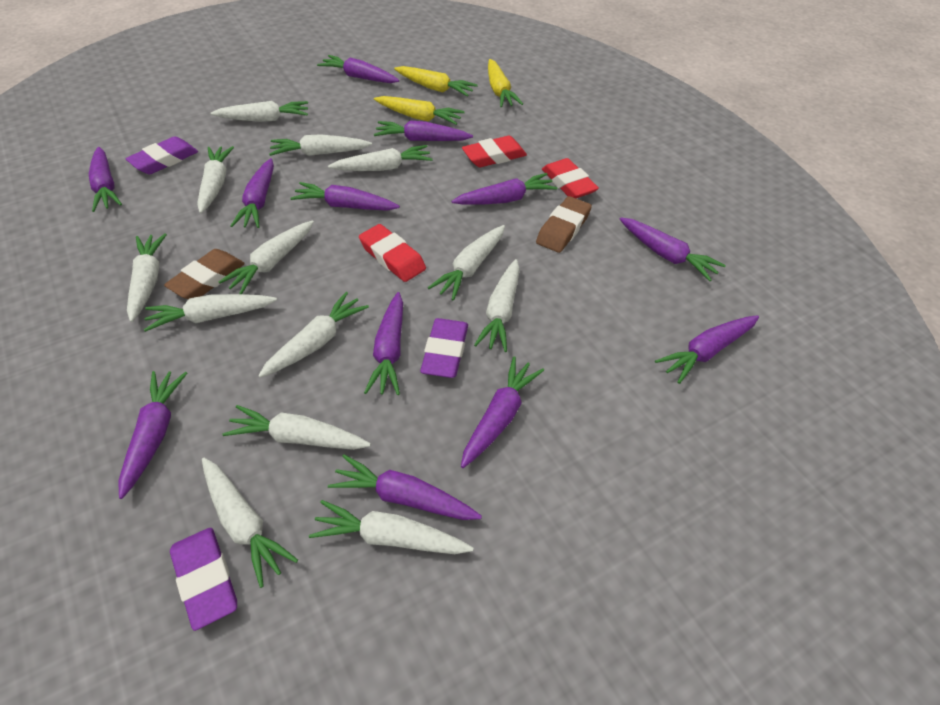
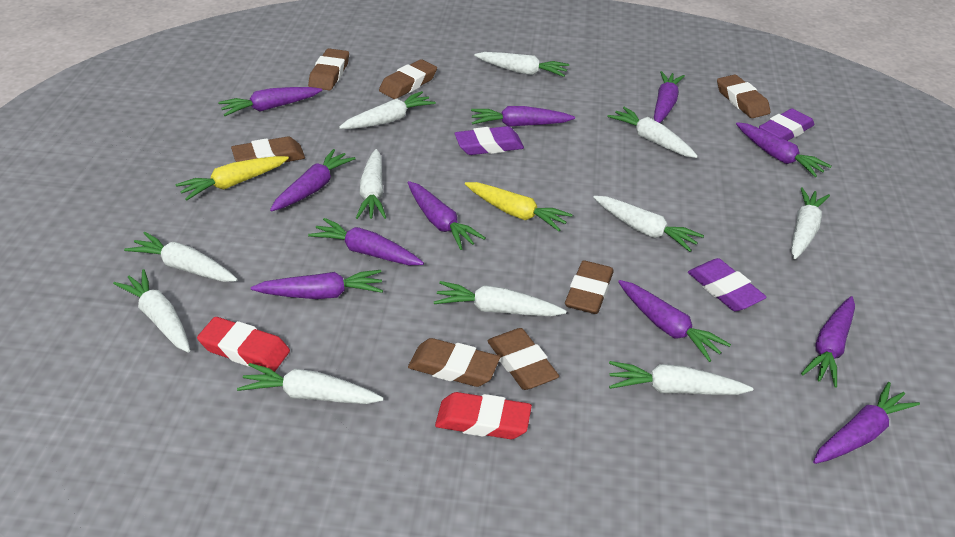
brown eraser: [164,249,245,299] [536,196,592,253] = 2 -> [231,137,305,164] [308,49,349,90] [379,59,437,99] [408,338,500,387] [488,328,559,390] [565,260,614,314] [717,75,770,118] = 7
purple carrot: [89,147,122,212] [118,371,187,499] [230,158,274,228] [290,182,400,211] [317,55,399,83] [328,455,482,520] [364,292,403,395] [374,120,473,141] [452,173,557,205] [461,356,544,468] [619,217,726,281] [655,315,759,384] = 12 -> [218,87,322,116] [251,270,383,299] [270,149,356,212] [308,218,424,265] [408,181,486,250] [471,106,575,127] [618,280,731,362] [654,71,685,123] [736,122,831,177] [801,296,855,388] [813,382,920,464] = 11
red eraser: [359,224,426,282] [462,136,527,167] [542,158,599,198] = 3 -> [197,317,290,372] [435,392,532,439] = 2
white carrot: [127,233,167,322] [144,294,277,332] [197,146,234,213] [202,458,298,588] [211,101,308,122] [218,220,314,294] [222,405,371,450] [258,292,369,378] [269,134,372,156] [309,500,474,554] [328,145,432,171] [428,225,505,301] [474,259,520,352] = 13 -> [113,269,190,352] [124,232,238,282] [237,363,384,404] [339,91,436,129] [356,149,386,219] [434,281,566,316] [474,52,569,77] [593,196,704,252] [607,107,698,158] [609,361,753,395] [791,187,830,259] = 11
yellow carrot: [374,96,465,125] [394,66,477,97] [488,59,523,108] = 3 -> [176,156,289,200] [465,182,573,231] = 2

